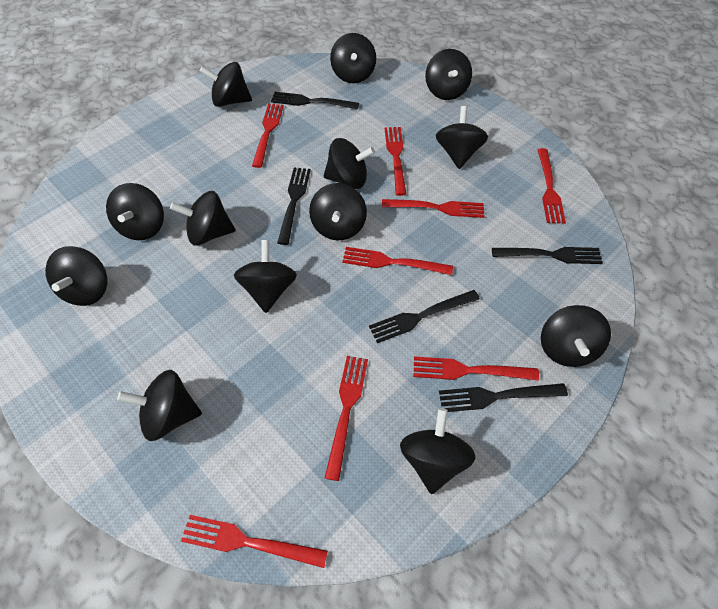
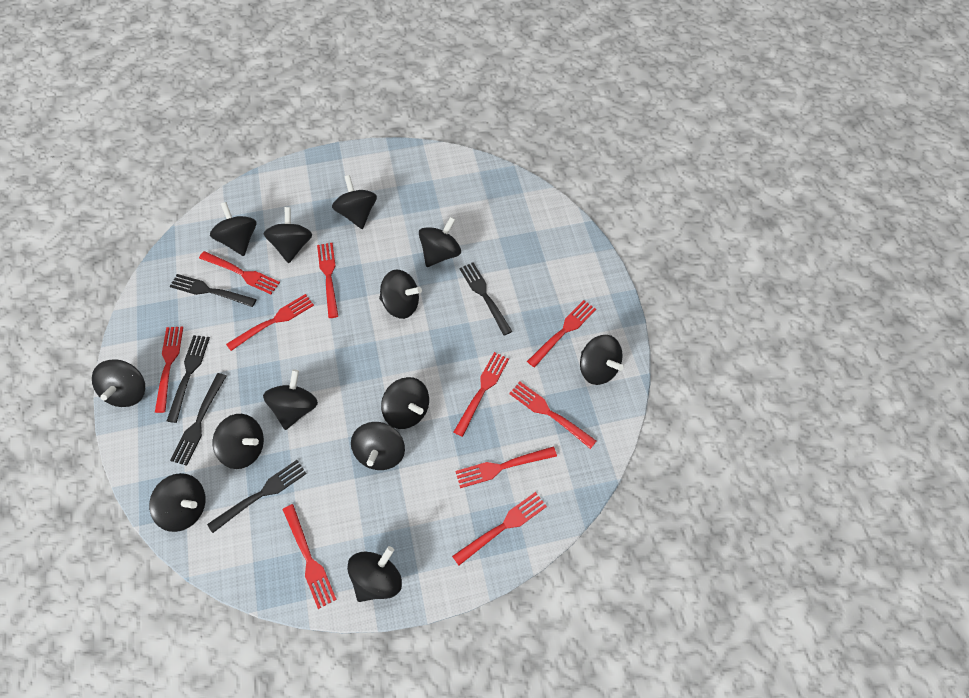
red fork: [181,515,328,568] [252,104,284,168] [325,356,368,481] [342,247,453,275] [382,199,484,218] [385,127,406,196] [414,357,539,381] [537,148,566,224] = 8 -> [155,327,183,413] [199,251,280,294] [226,294,314,351] [282,504,337,609] [317,243,338,318] [452,492,547,566] [454,352,509,437] [455,446,557,488] [509,382,597,449] [527,300,596,368] = 10

